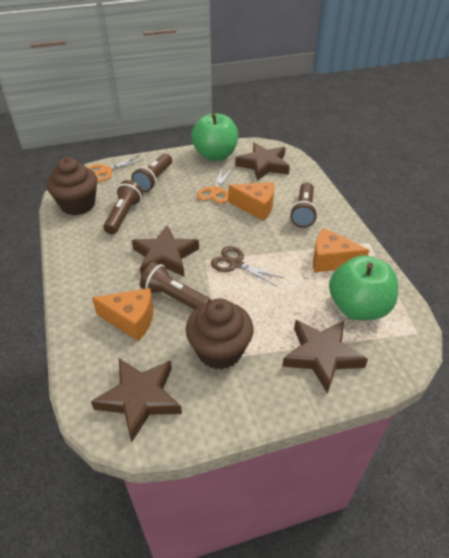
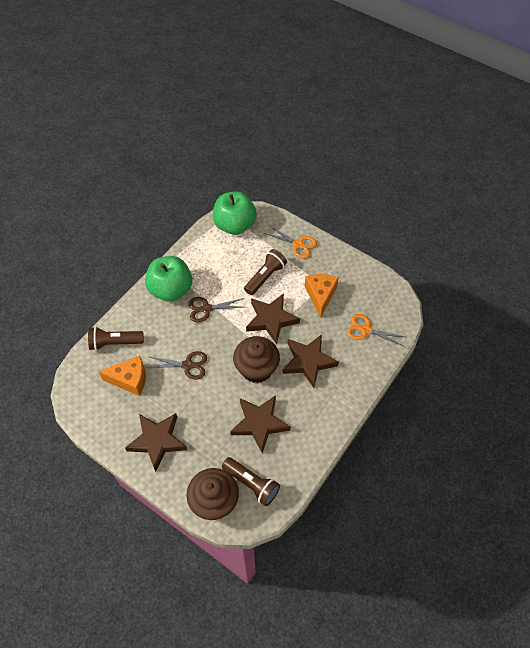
brown flashlight: [103,180,143,234] [131,153,172,192] [140,262,211,310] [290,182,318,228] = 4 -> [88,326,144,351] [222,457,280,506] [244,249,287,295] = 3
brown scissors: [211,246,284,286] = 1 -> [146,351,207,379] [188,297,244,322] = 2
orange cheese: [92,288,153,341] [228,182,274,221] [313,228,369,272] = 3 -> [98,356,146,396] [304,274,339,318] = 2

